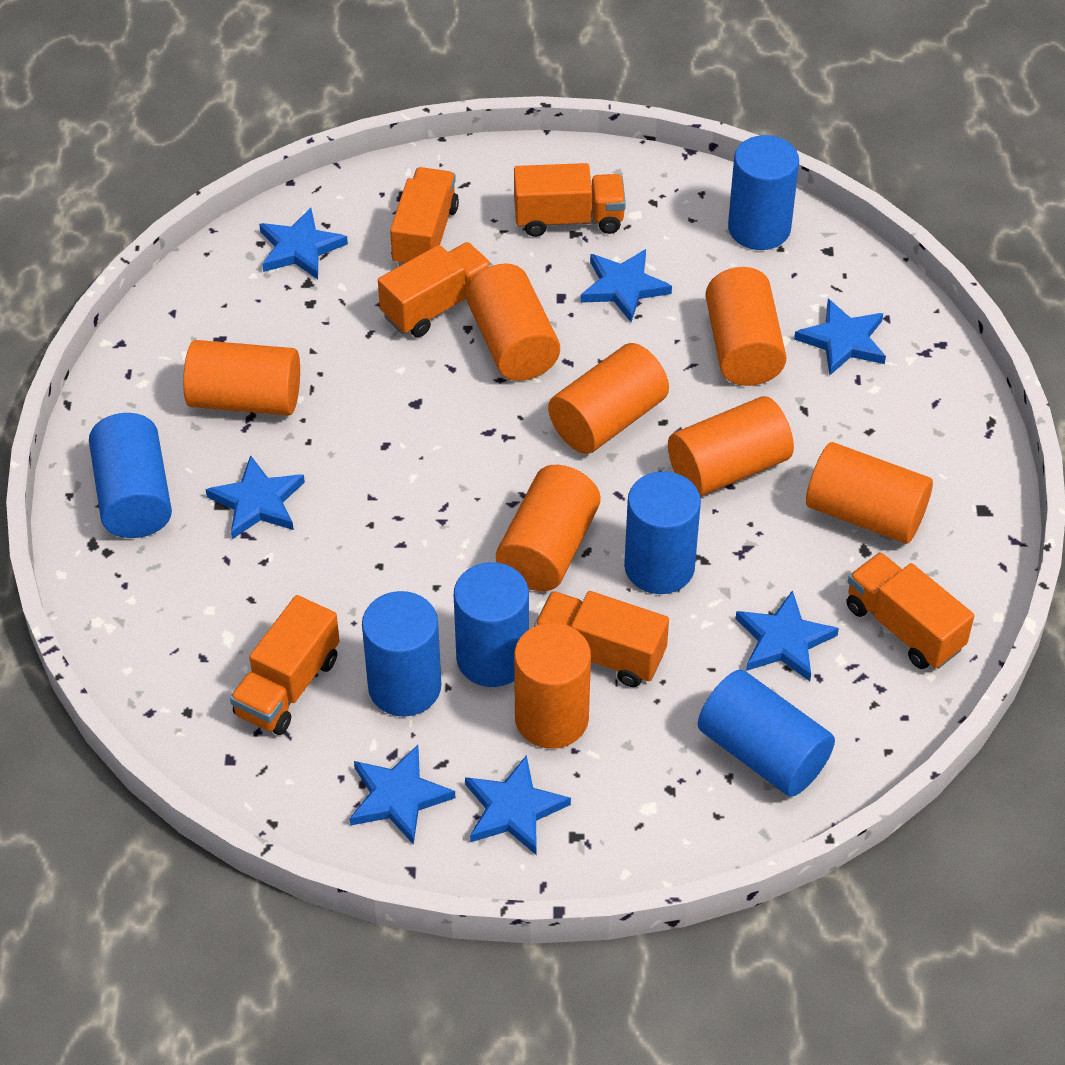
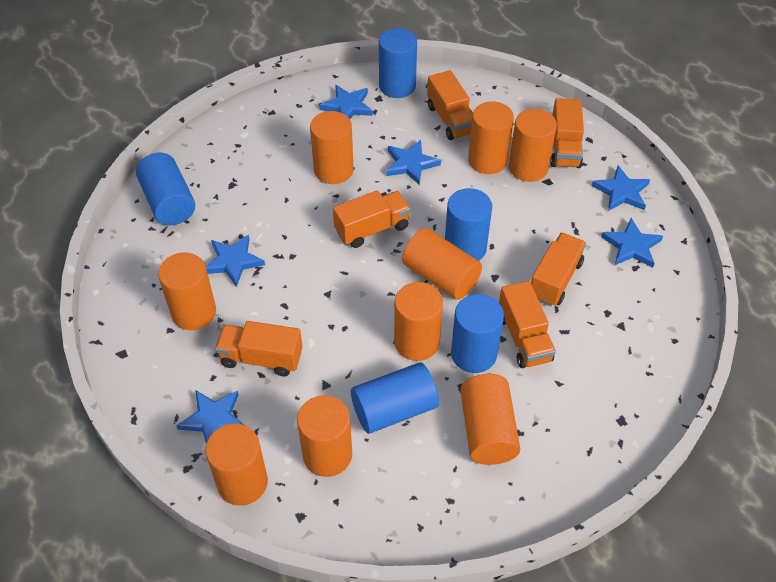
blue cylinder: [89,413,172,538] [362,591,441,717] [454,562,529,687] [624,471,701,594] [698,670,835,797] [728,135,799,250] = 6 -> [136,153,195,225] [351,362,439,434] [379,28,417,98] [445,188,492,261] [451,294,504,373] = 5
blue star: [206,455,305,539] [259,208,348,279] [350,745,455,845] [465,755,571,855] [580,249,672,322] [736,590,839,681] [794,299,886,375] = 7 -> [176,390,244,444] [206,235,265,287] [319,85,373,119] [386,140,441,185] [592,166,650,211] [601,218,663,268] = 6
orange cylinder: [183,340,300,416] [466,263,560,381] [496,465,600,591] [514,623,591,749] [548,343,669,454] [668,396,794,497] [705,267,787,386] [806,442,933,544] = 8 -> [158,253,216,330] [205,424,268,506] [297,395,352,477] [310,111,354,184] [394,282,443,361] [402,228,482,300] [460,374,520,465] [468,101,514,174] [509,109,557,182] = 9

